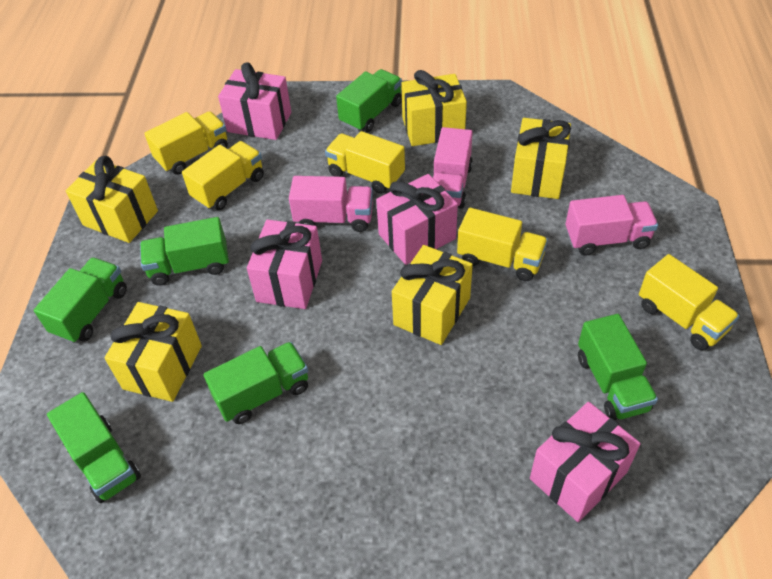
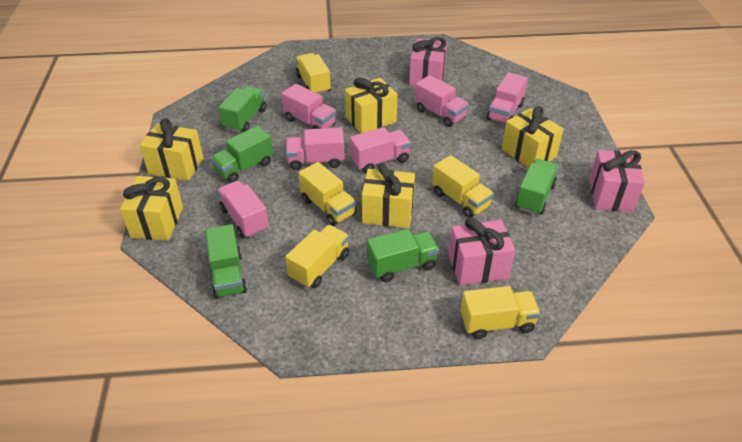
green truck: [34,257,127,343] [47,392,141,503] [140,217,229,286] [204,342,308,424] [336,69,402,132] [578,314,658,420] = 6 -> [205,224,247,299] [210,126,273,183] [218,86,266,133] [367,229,439,282] [515,159,558,215] = 5
pink gift: [218,62,291,140] [247,219,322,309] [376,174,458,265] [530,402,641,522] = 4 -> [409,37,447,86] [449,217,515,286] [589,150,645,212] = 3
pink truck: [289,176,373,232] [433,127,473,209] [566,195,658,256] = 3 -> [217,181,269,238] [281,84,336,129] [286,128,345,170] [350,127,411,173] [415,75,469,127] [487,72,528,124] = 6

